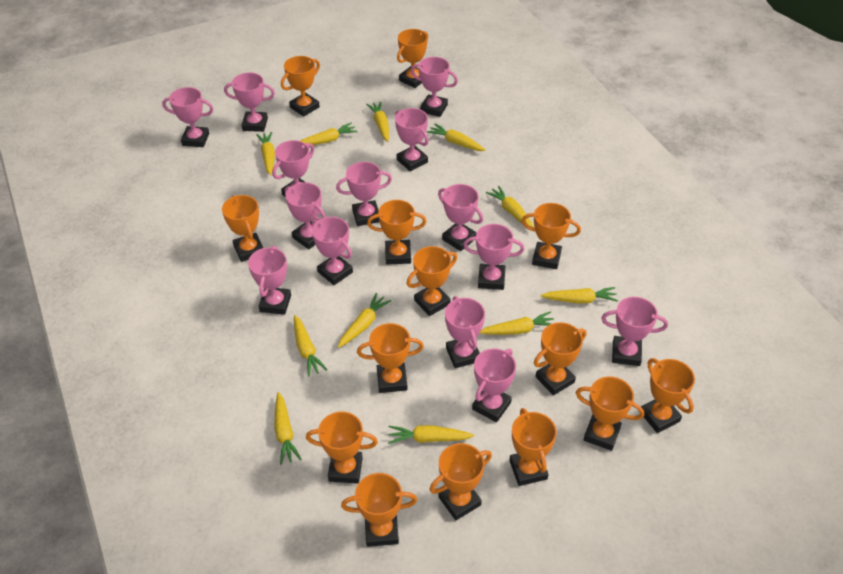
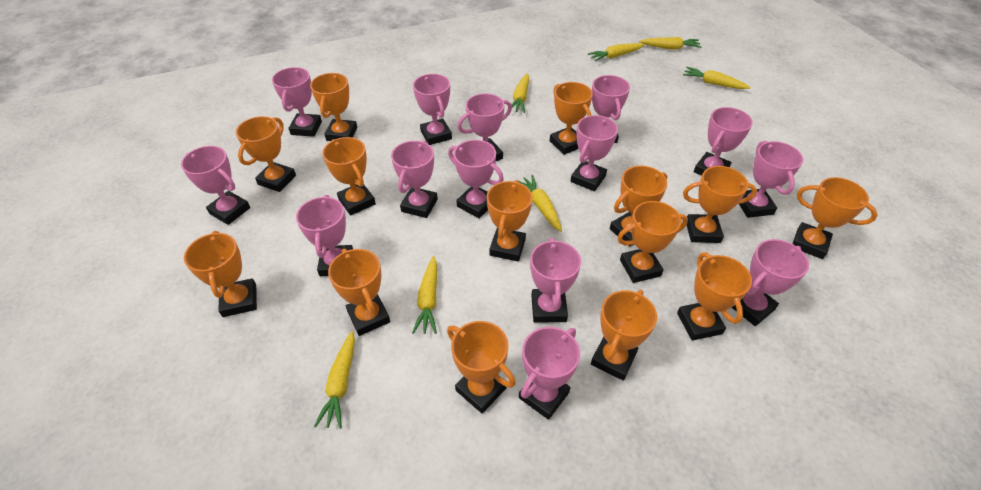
yellow carrot: [256,132,275,175] [274,392,302,465] [294,315,327,377] [300,123,358,145] [338,293,391,348] [366,101,389,142] [388,425,474,444] [427,124,486,151] [480,311,554,335] [486,186,534,228] [541,287,618,304] = 11 -> [314,331,355,429] [412,256,437,334] [512,73,529,113] [518,175,562,232] [588,43,644,62] [639,37,701,50] [683,67,751,89] = 7

